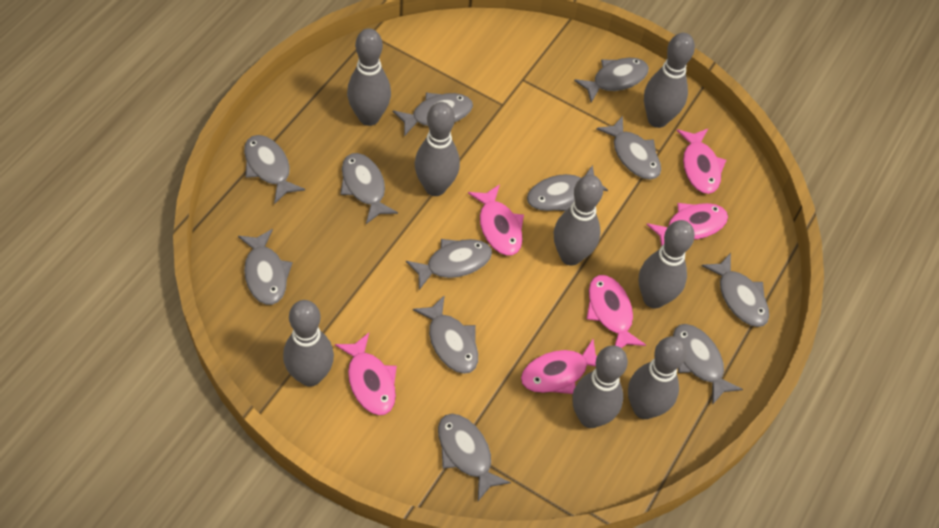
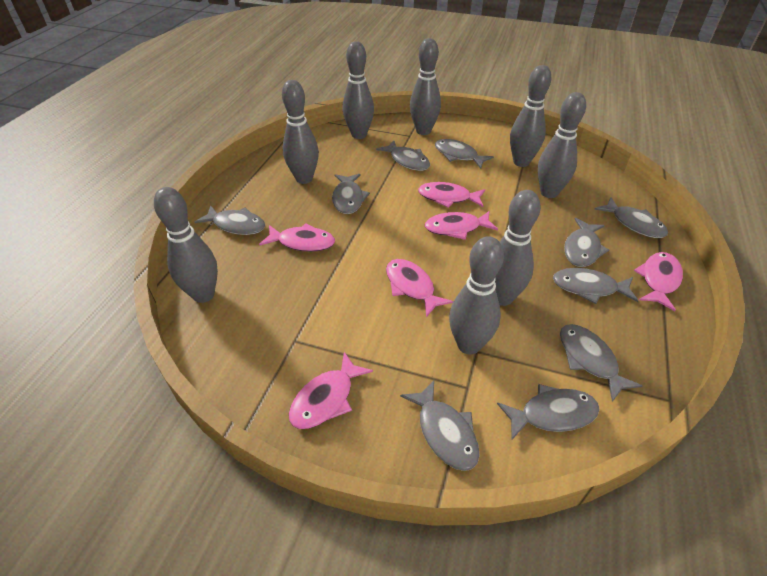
grey fish: [238,229,293,305] [244,135,305,204] [340,153,398,224] [393,93,473,137] [406,239,492,290] [413,295,478,374] [438,414,511,501] [527,165,608,211] [574,58,649,103] [596,116,661,180] [673,324,743,405] [702,253,769,327] = 12 -> [195,205,265,235] [332,174,370,214] [376,140,430,171] [400,380,480,471] [435,139,494,169] [497,384,600,440] [553,268,638,304] [560,324,643,402] [564,218,609,267] [594,197,668,238] = 10

